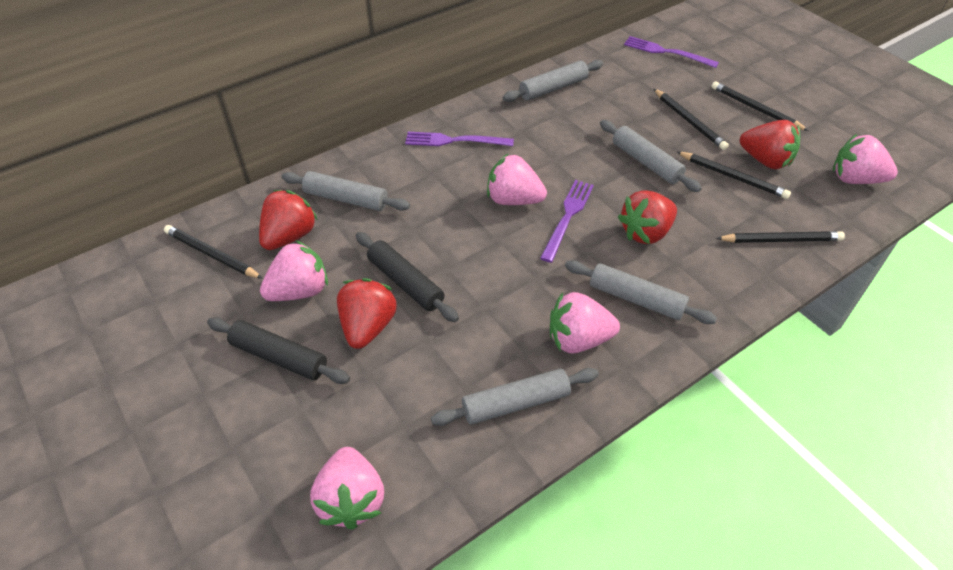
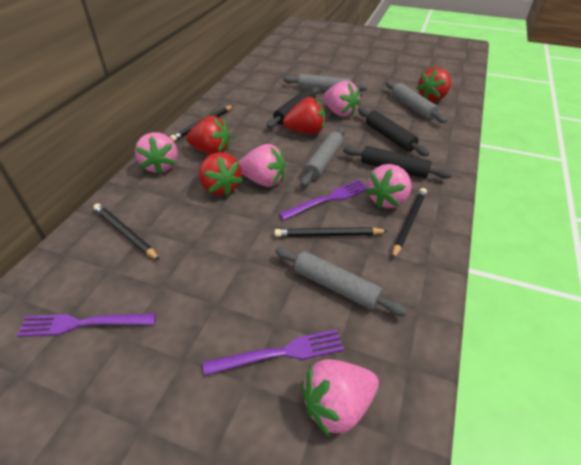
black pencil: [164,225,263,279] [654,89,729,150] [676,151,791,199] [712,81,809,131] [716,231,845,243] = 5 -> [93,203,160,260] [170,105,234,142] [275,227,387,237] [392,188,427,259] = 4
black rolling pin: [207,317,350,384] [356,232,459,322] = 2 -> [267,87,320,128] [343,146,453,179] [358,108,429,156] = 3
grey rolling pin: [281,171,410,211] [431,368,599,426] [503,60,603,102] [565,260,717,324] [600,120,702,192] = 5 -> [275,247,408,316] [283,74,367,91] [301,127,345,187] [385,81,447,123] = 4

